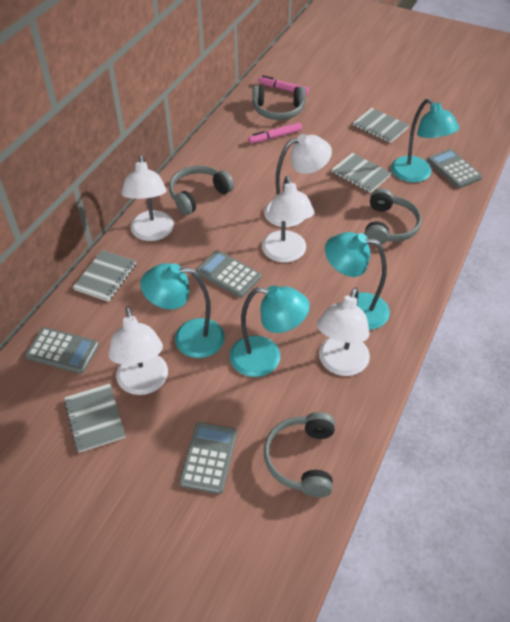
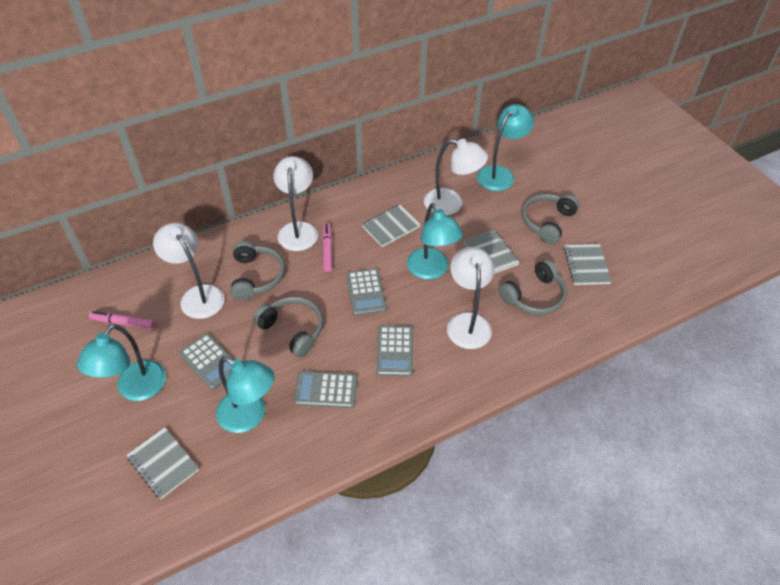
white lamp: [108,306,168,395] [121,155,174,241] [262,176,314,262] [264,134,332,227] [317,287,370,376] = 5 -> [153,223,225,319] [273,156,318,251] [424,139,488,215] [447,247,494,349] = 4

